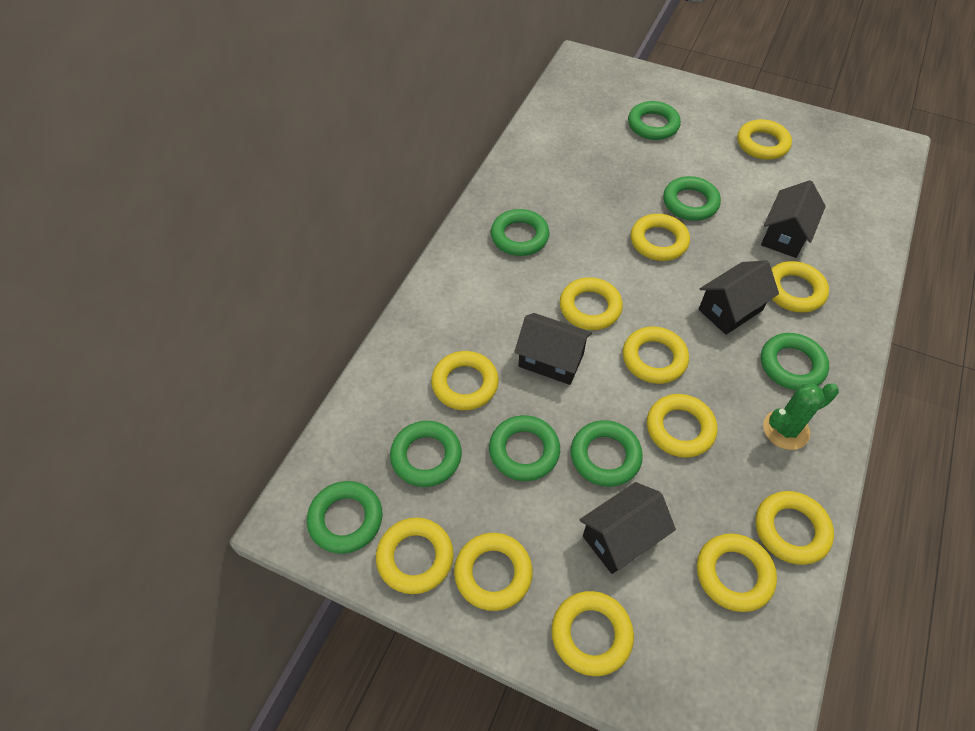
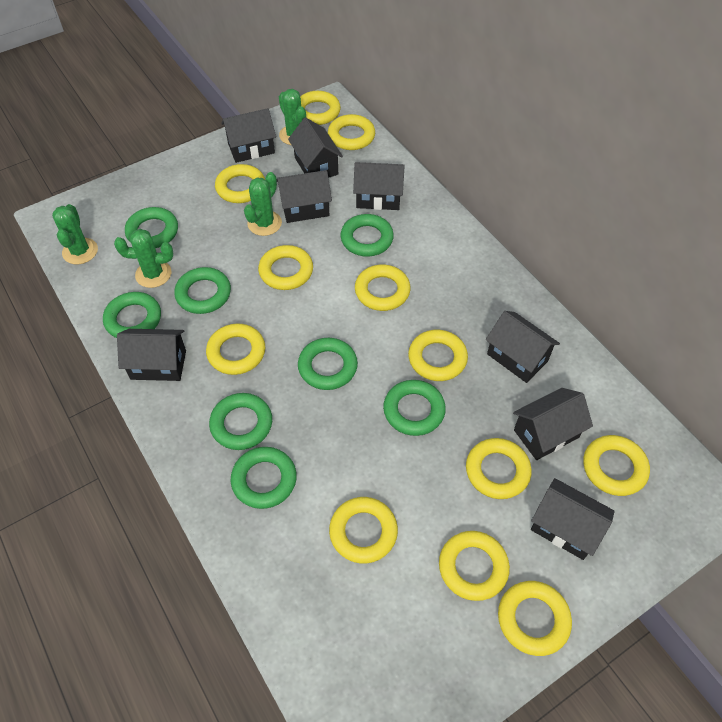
black house: [514,313,592,385] [579,482,676,574] [699,260,779,335] [761,180,826,258] = 4 -> [117,329,186,381] [221,108,276,163] [277,170,332,223] [288,117,343,178] [353,162,405,210] [486,311,560,383] [513,388,593,460] [531,478,615,560] = 8
green cactus: [763,384,839,450] = 1 -> [52,204,98,264] [114,229,173,288] [244,172,282,236] [279,89,306,145] = 4

